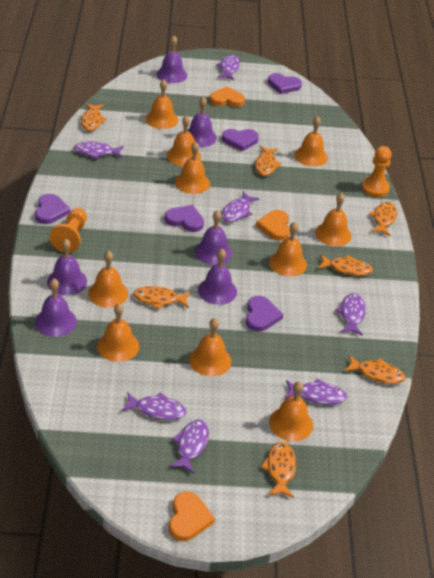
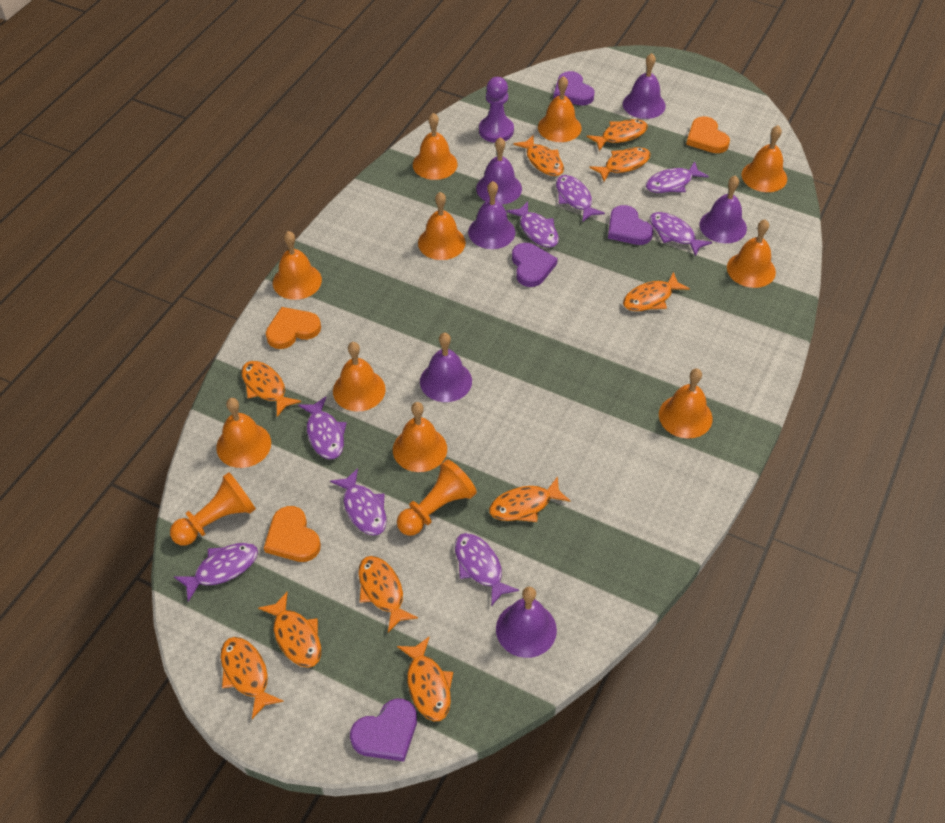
orange fish: [81,103,107,131] [133,286,191,310] [255,146,281,176] [261,442,296,498] [318,254,373,276] [344,355,406,384] [369,202,397,236] = 7 -> [221,637,284,719] [241,361,301,417] [258,592,321,668] [358,556,418,632] [397,636,453,721] [489,476,570,522] [513,135,564,176] [587,119,648,151] [589,147,651,182] [623,272,690,311] = 10
purple fish: [74,142,124,159] [121,392,187,420] [169,420,209,474] [216,55,240,80] [221,192,260,222] [285,379,347,405] [335,293,366,336] = 7 -> [174,543,258,602] [298,397,347,459] [330,468,387,536] [455,533,519,606] [506,202,559,248] [556,175,605,222] [646,162,709,193] [650,212,712,257] = 8
purple heart: [35,194,70,224] [165,205,204,232] [222,129,259,151] [246,296,283,332] [268,73,302,94] = 5 -> [350,698,417,761] [512,243,558,287] [553,71,595,105] [608,205,653,245] = 4
purple pawn: none = 0 -> [479,77,514,143] = 1

